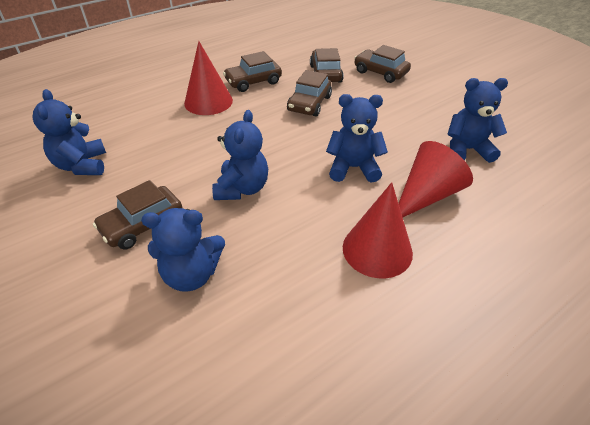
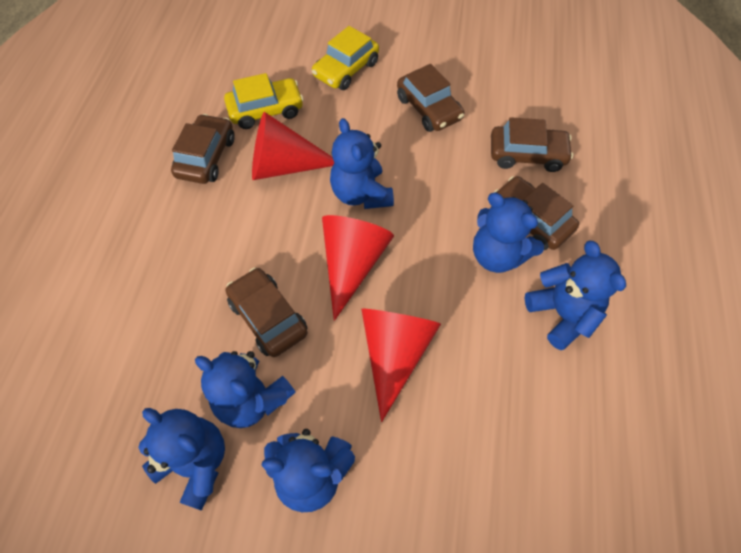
blue teddy bear: [33,89,106,175] [141,208,225,292] [212,110,268,200] [326,94,388,183] [448,78,508,163] = 5 -> [138,408,225,511] [195,351,296,428] [261,429,355,512] [330,118,394,209] [473,193,544,273] [525,241,626,350] = 6
yellow car: none = 0 -> [224,73,304,129] [312,26,379,90] = 2

